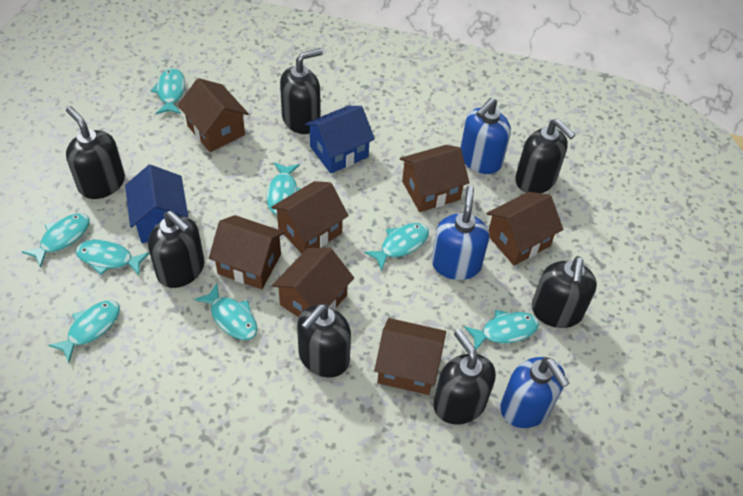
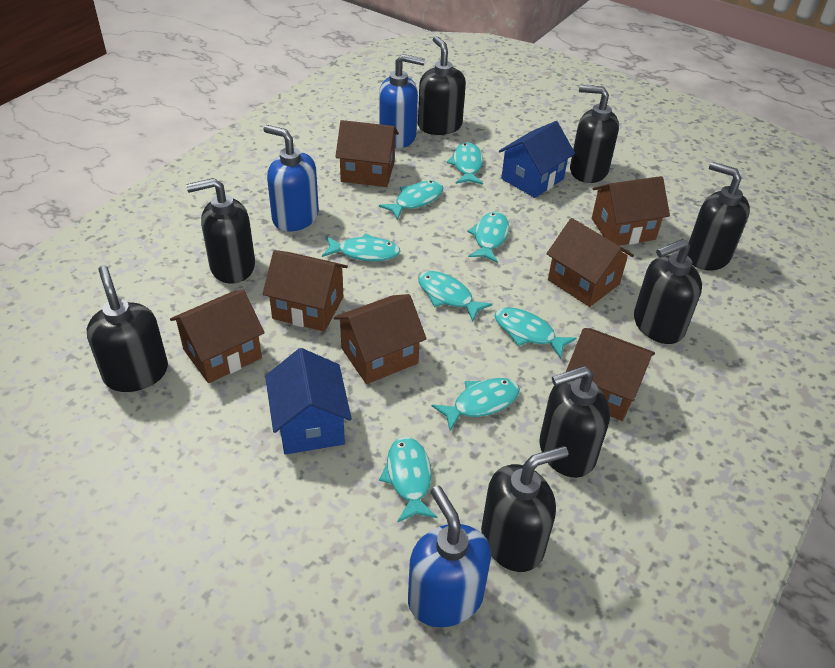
black soap dispenser: [66,106,125,199] [148,211,204,288] [280,48,323,134] [297,304,351,377] [433,329,496,424] [515,119,576,193] [532,256,597,328] = 7 -> [87,266,168,392] [186,178,255,284] [418,36,466,135] [481,446,568,572] [539,366,610,478] [570,85,619,183] [634,239,702,344] [687,162,750,271] = 8

